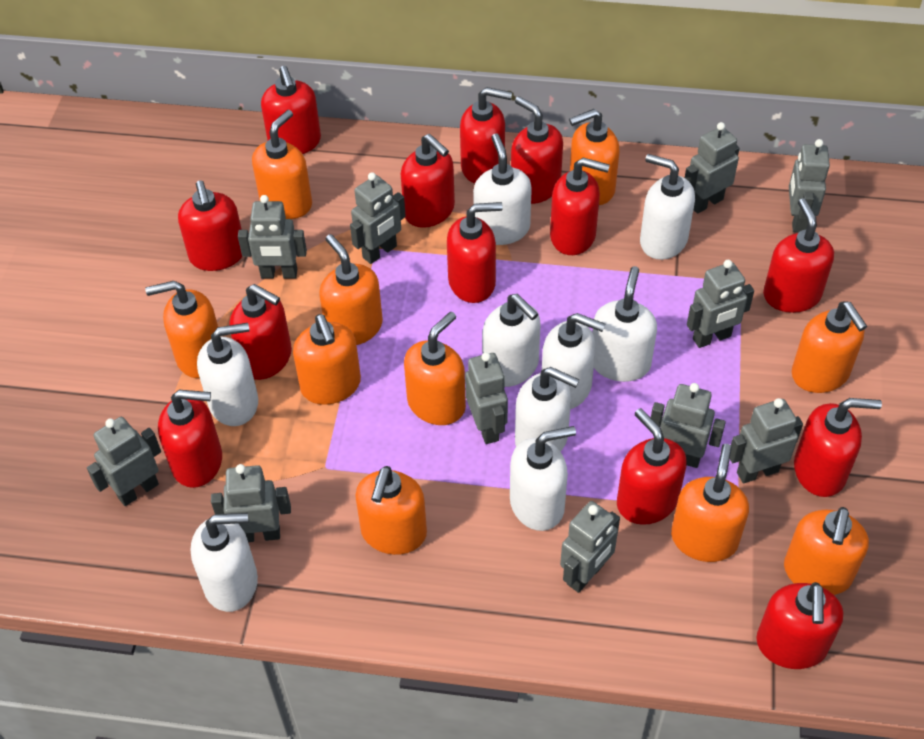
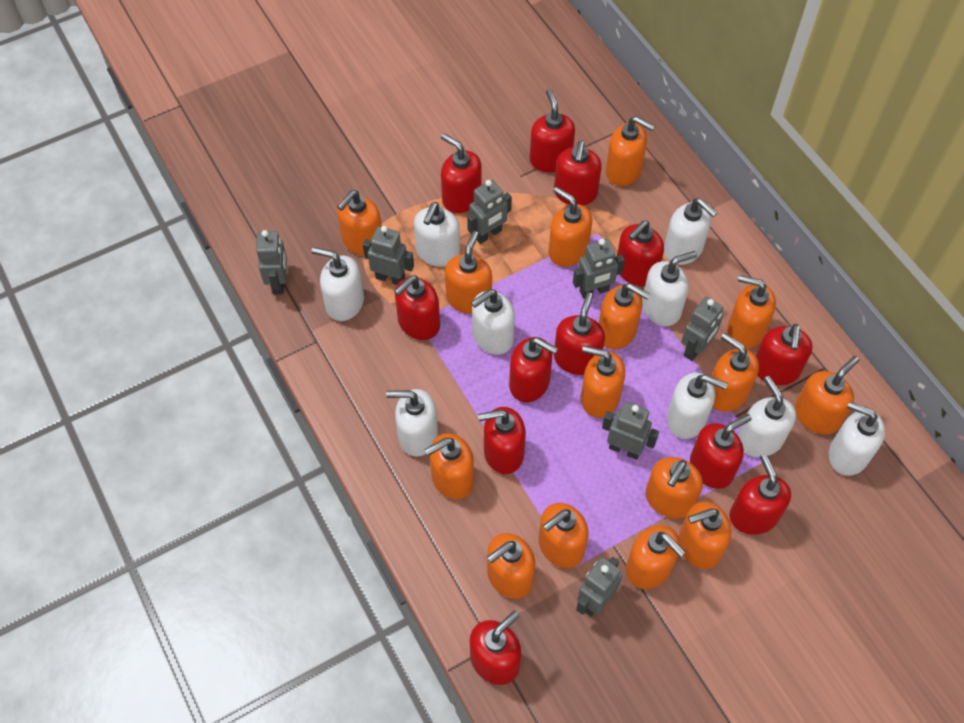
grey robot: [87,417,161,506] [211,464,291,542] [238,195,307,279] [350,172,406,264] [465,352,508,444] [560,501,620,593] [651,383,726,468] [685,122,740,214] [687,260,754,348] [730,398,803,484] [789,139,830,232] = 11 -> [256,230,287,295] [363,226,414,285] [467,180,512,244] [573,239,625,299] [576,557,622,617] [602,402,659,460] [681,297,723,361] = 7
orange soap dispenser: [145,281,221,378] [252,110,312,219] [293,314,361,405] [319,234,383,345] [355,466,427,555] [404,312,466,425] [569,109,620,205] [671,444,749,562] [784,507,869,595] [792,302,867,393] = 10 -> [337,190,382,256] [424,433,474,500] [445,231,492,314] [487,533,535,599] [539,503,589,568] [548,187,592,267] [581,346,625,418] [599,283,651,350] [606,116,655,186] [626,525,685,589] [646,457,703,519] [679,501,731,569] [711,333,759,412] [727,275,776,349] [795,356,859,435] = 15
red soap dispenser: [158,390,222,488] [178,181,242,271] [230,284,292,380] [261,66,321,154] [401,134,455,228] [447,202,503,303] [460,87,512,183] [511,96,563,204] [550,158,610,255] [617,408,687,525] [756,582,843,669] [763,198,834,313] [794,398,882,497] = 13 -> [394,276,440,340] [441,133,482,213] [470,611,521,685] [478,407,526,474] [509,337,558,402] [530,89,575,172] [554,141,602,205] [554,292,605,375] [617,221,664,286] [690,414,752,489] [729,454,791,535] [756,324,813,385] = 12

